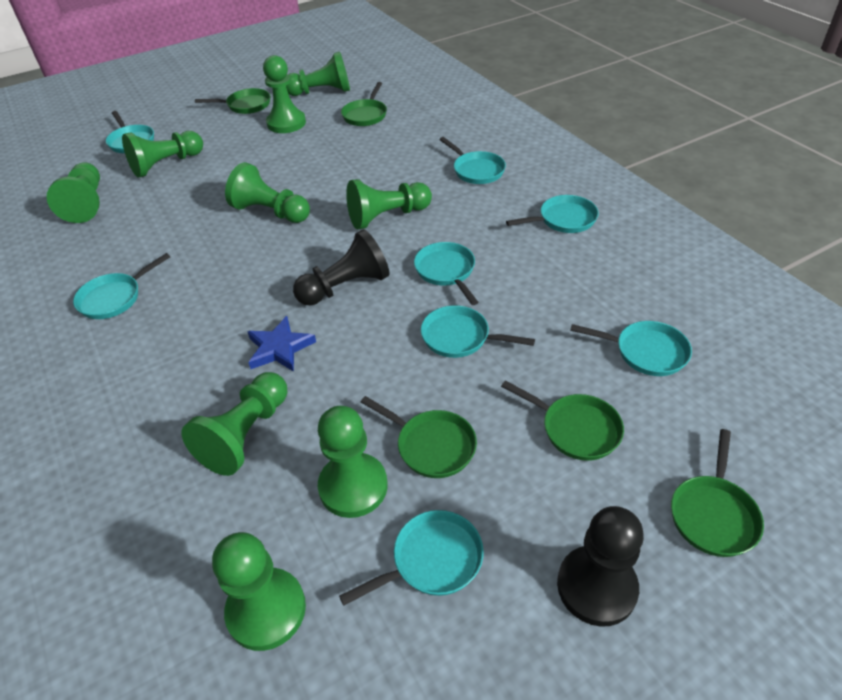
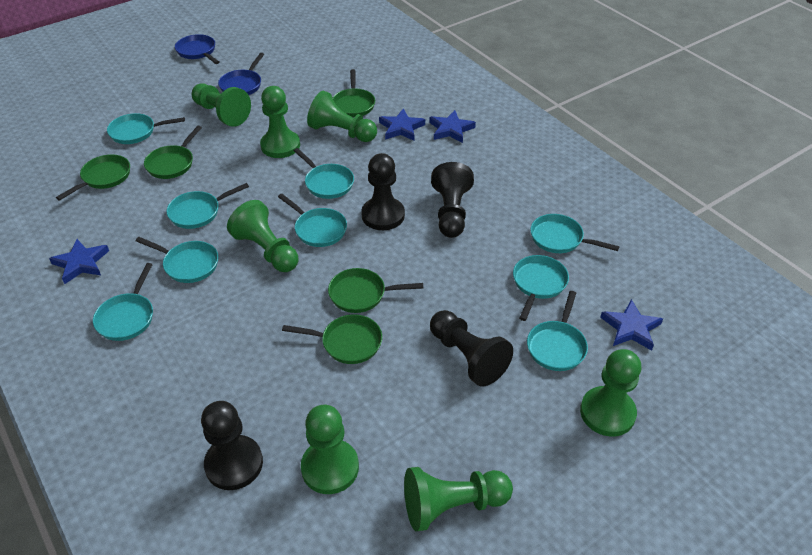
black pawn: [293,229,390,306] [557,506,644,627] = 2 -> [201,401,263,490] [361,153,405,230] [430,310,513,386] [431,162,474,238] = 4
blue pan: none = 0 -> [175,34,220,64] [218,53,264,95] = 2
blue star: [247,316,316,372] = 1 -> [49,239,109,284] [379,108,425,141] [429,110,476,143] [600,299,663,351] = 4
green pawn: [47,162,100,223] [122,131,203,178] [181,372,287,476] [212,532,306,651] [225,162,310,223] [263,55,306,133] [286,52,350,96] [318,406,388,518] [346,179,432,229] = 9 -> [191,83,251,127] [227,200,298,272] [260,86,300,158] [301,405,359,494] [307,91,377,142] [404,467,513,531] [580,349,641,437] = 7
turquoise pan: [73,253,170,319] [106,111,154,153] [339,510,484,606] [414,242,478,305] [421,305,535,358] [439,137,506,184] [506,195,599,233] [570,321,692,376] = 8 -> [93,263,153,341] [107,113,185,144] [135,237,218,283] [166,183,249,229] [278,194,347,247] [294,148,354,199] [513,255,569,321] [527,291,588,371] [530,214,620,253] = 9

